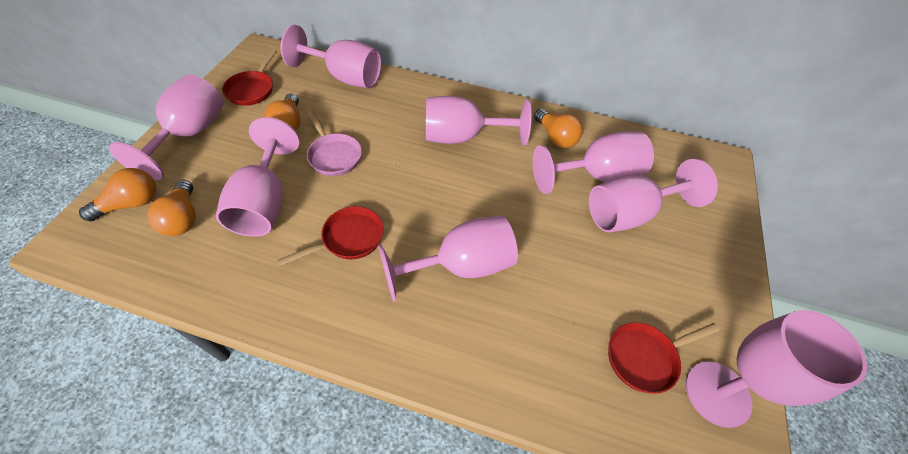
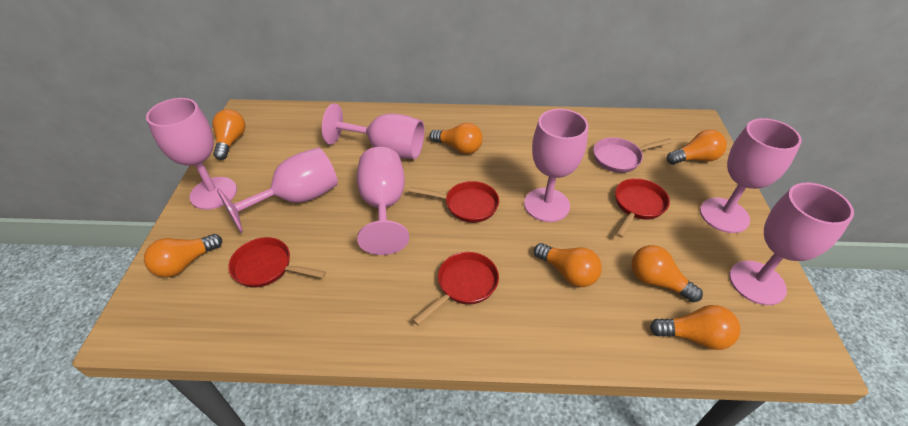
orange light bulb: [79,168,156,221] [147,180,196,236] [264,93,300,131] [534,109,583,148] = 4 -> [144,234,222,277] [212,109,245,160] [429,123,483,154] [534,243,602,287] [631,245,703,303] [650,305,740,350] [667,130,727,165] = 7
pink goblet: [109,74,223,180] [216,117,300,237] [281,25,382,88] [378,215,518,302] [426,96,532,146] [533,131,654,194] [589,158,718,232] [686,310,867,428] = 8 -> [146,98,237,210] [217,147,338,233] [322,103,424,159] [357,147,409,255] [524,109,589,222] [700,118,802,233] [729,183,854,305] = 7
red pan: [222,49,277,106] [277,206,384,267] [608,322,719,394] = 3 -> [228,237,326,288] [409,181,499,223] [413,252,499,325] [615,178,670,238] = 4

